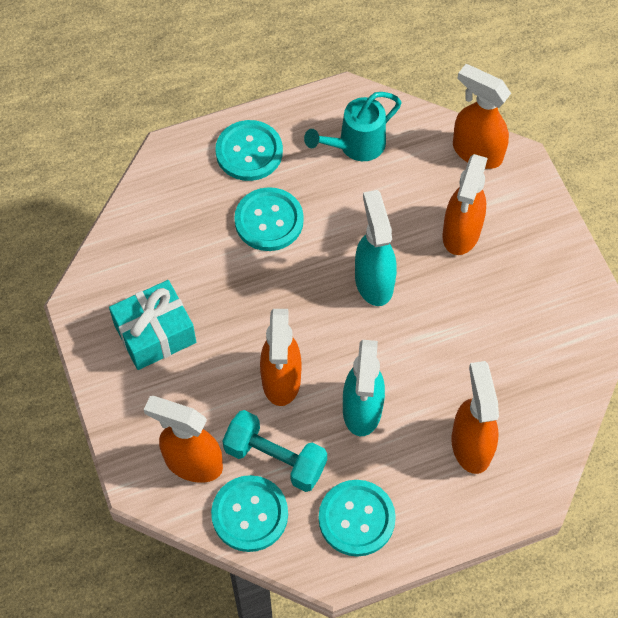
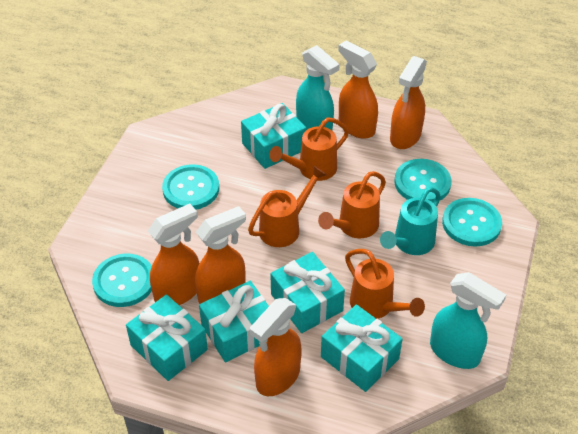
orange watering can: none = 0 -> [248,165,327,247] [269,117,349,181] [318,171,386,238] [345,249,425,319] = 4
turquoise dumbbell: [223,410,327,492] = 1 -> none = 0
turquoise gift: [109,280,196,370] = 1 -> [126,295,208,381] [199,281,269,363] [241,103,306,169] [270,252,345,333] [321,305,403,392] = 5

